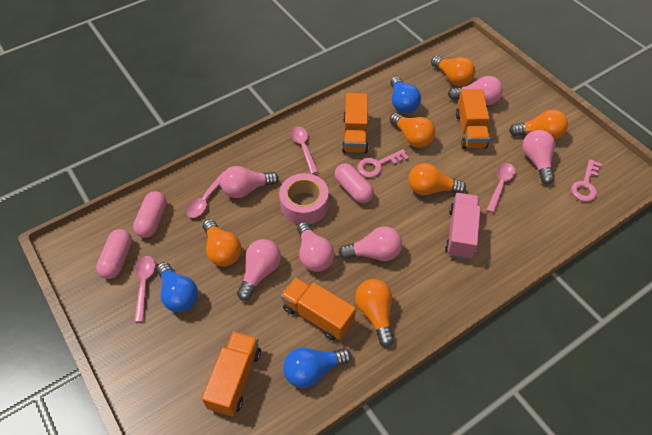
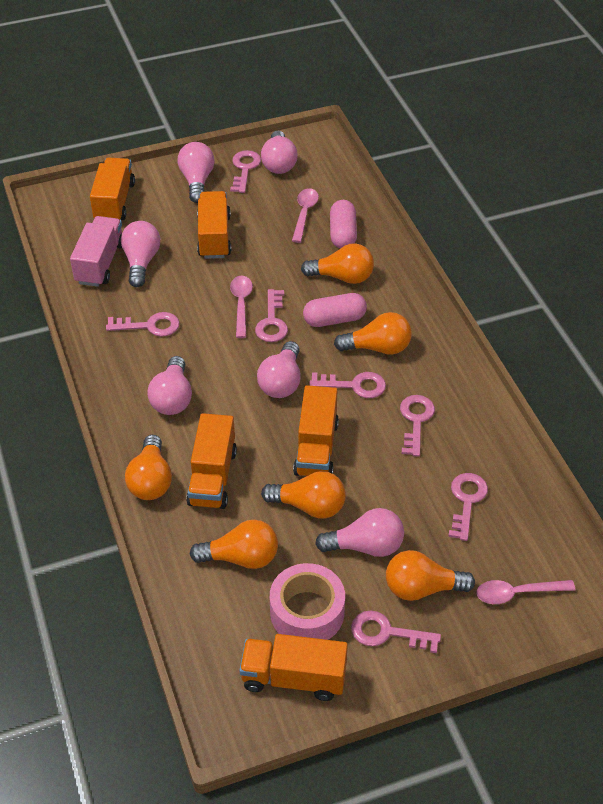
blue light bulb: [157,262,198,312] [283,347,351,388] [390,76,421,113] = 3 -> none = 0
orange truck: [202,331,261,416] [281,277,356,340] [342,93,369,154] [456,89,490,149] = 4 -> [90,158,135,220] [186,413,237,509] [197,191,231,259] [239,634,348,701] [293,385,339,476] = 5
pink capsule: [96,229,132,279] [133,191,167,238] [334,163,374,203] = 3 -> [303,293,367,327] [330,200,357,249] = 2
pink key: [357,149,409,178] [571,159,602,202] = 2 -> [106,312,180,337] [230,150,261,193] [255,289,288,342] [309,372,386,398] [351,610,441,653] [400,395,435,457] [448,473,488,541] = 7
pink spoon: [134,256,155,322] [186,171,224,218] [291,126,318,174] [487,163,515,213] = 4 -> [230,276,253,338] [292,188,319,243] [476,580,575,604] = 3

